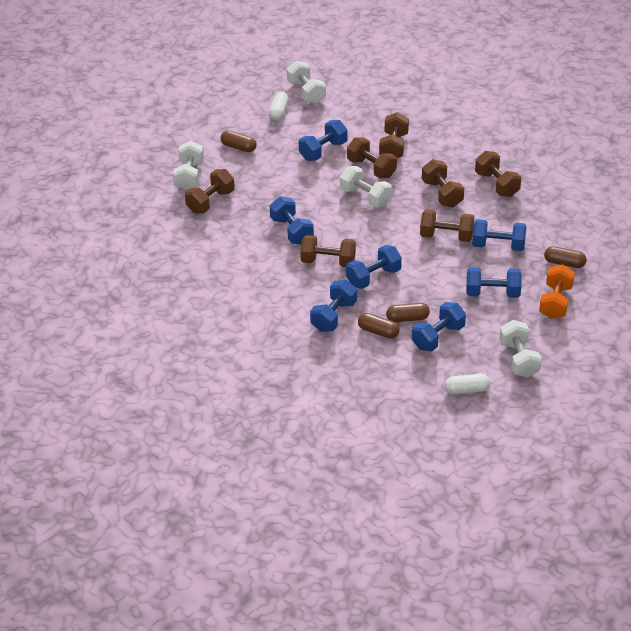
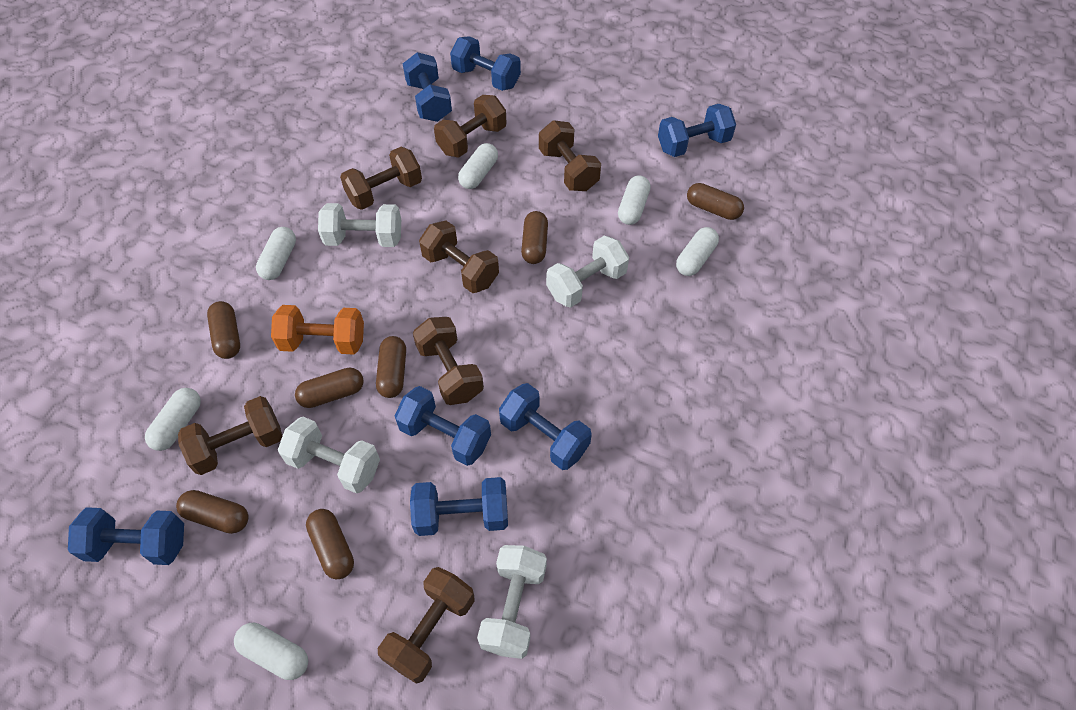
brown capsule: [221,131,256,152] [358,313,400,339] [386,303,430,322] [544,246,587,268] = 4 -> [176,490,248,534] [207,301,240,359] [295,367,364,408] [306,509,354,579] [376,336,406,398] [521,211,548,264] [687,183,744,220] = 7
white capsule: [269,92,289,121] [445,373,490,394] = 2 -> [145,388,201,451] [234,623,308,680] [256,227,296,280] [458,143,498,189] [618,175,650,225] [676,227,719,276] = 6

